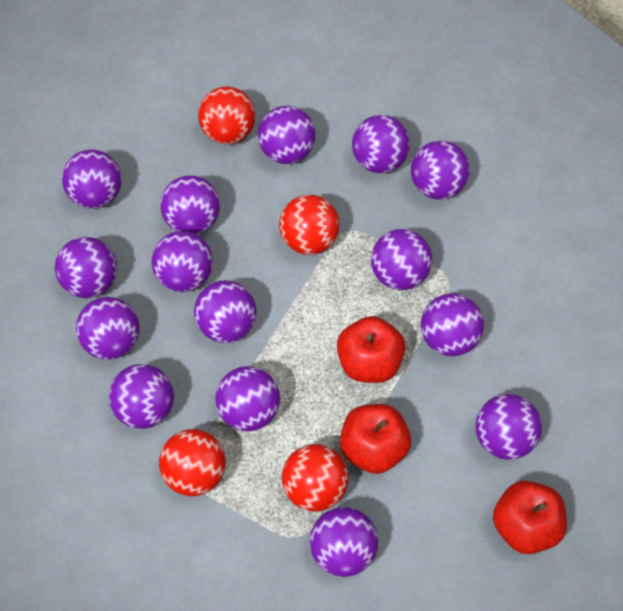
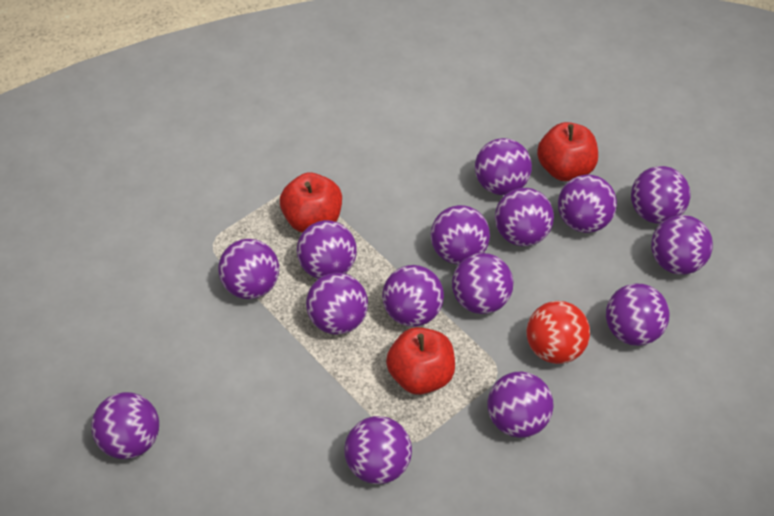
red ball: [159,429,226,496] [198,87,256,144] [279,195,340,255] [282,444,349,512] = 4 -> [526,301,590,364] = 1

